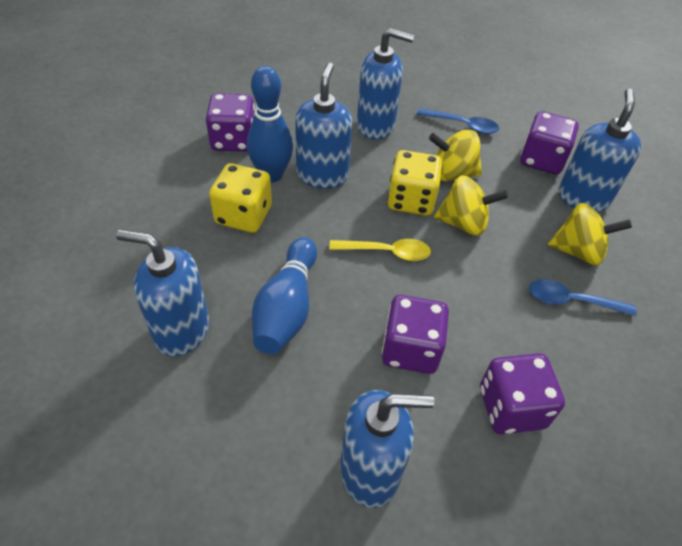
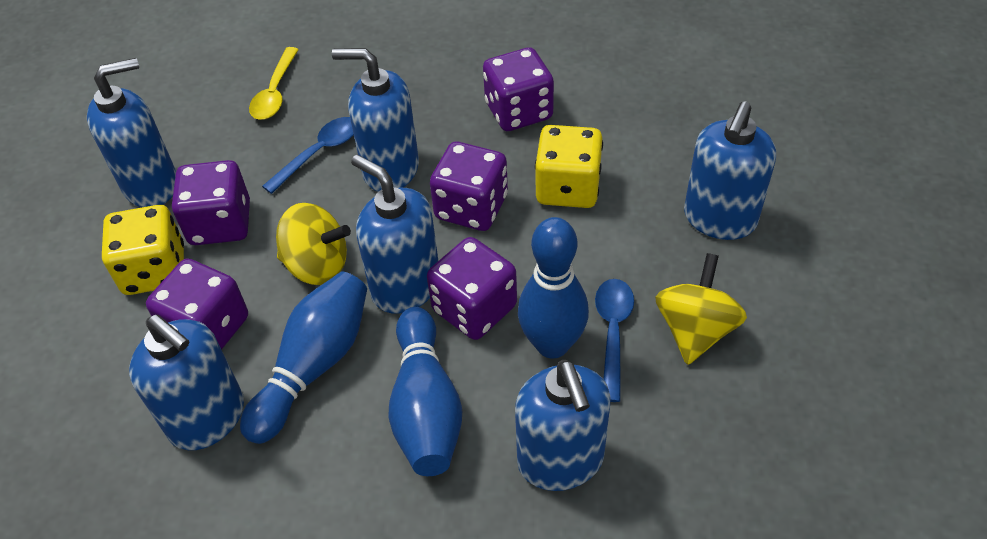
blue bowling pin: [247,66,293,183] [252,237,317,354] = 2 -> [240,271,367,444] [388,307,462,476] [518,217,589,359] = 3
blue soap dispenser: [116,230,209,357] [295,63,352,189] [340,390,434,508] [357,28,414,140] [558,88,642,212] = 5 -> [87,58,176,207] [129,315,244,450] [332,48,419,192] [351,155,438,314] [515,360,611,491] [684,101,776,240] = 6
purple dice: [206,93,255,152] [382,295,449,374] [480,353,565,435] [520,111,579,175] = 4 -> [146,259,248,350] [172,160,250,245] [427,237,517,340] [430,142,508,231] [483,47,554,131] = 5
yellow spinning top: [429,130,482,181] [434,175,508,236] [548,203,632,266] = 3 -> [276,203,351,285] [655,253,747,365] = 2

